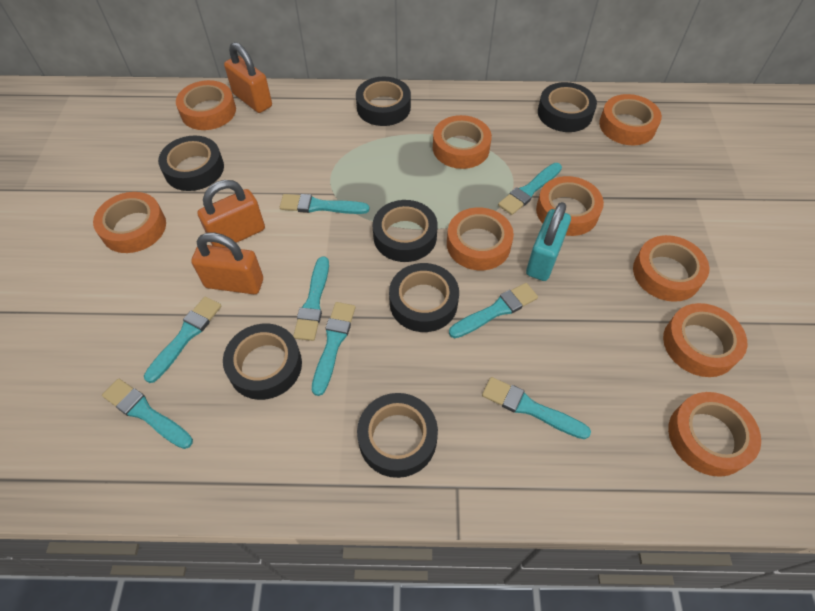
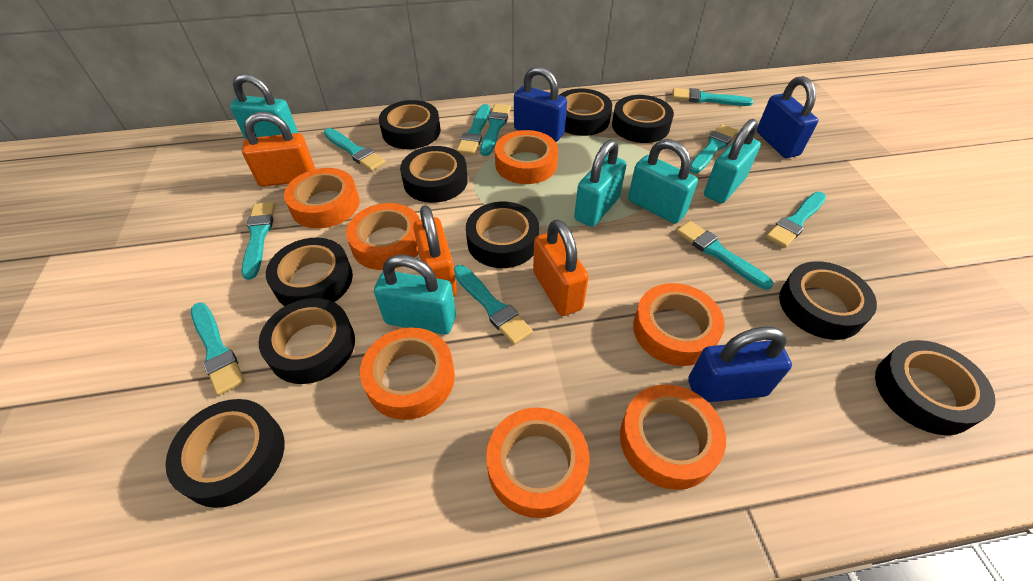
black tape: [158,135,224,191] [223,324,302,400] [356,77,411,126] [357,393,438,478] [373,200,438,262] [389,263,459,332] [538,82,597,132] = 7 -> [165,399,284,508] [259,298,355,384] [266,238,353,306] [379,100,441,149] [400,146,468,203] [466,202,539,268] [559,89,612,136] [612,95,674,143] [779,261,877,340] [875,340,995,435] = 10
blue padlock: none = 0 -> [514,66,567,142] [688,327,792,402] [757,76,818,158] = 3
orange tape: [93,192,166,253] [176,80,236,130] [433,115,492,169] [447,207,514,270] [536,176,604,236] [599,94,662,145] [633,235,709,302] [663,303,747,377] [668,392,761,477] = 9 -> [284,168,360,228] [346,203,420,270] [360,327,455,420] [486,407,590,518] [495,130,558,184] [620,385,726,490] [633,283,725,366] = 7
turquoise brush: [102,379,193,449] [144,297,222,383] [280,194,369,214] [293,256,329,341] [312,302,355,396] [449,283,538,338] [482,377,591,439] [498,163,562,215] = 8 -> [191,303,245,396] [241,202,275,280] [324,128,385,171] [454,265,533,345] [457,104,490,155] [480,104,511,156] [673,88,754,106] [676,221,773,290] [690,124,737,173] [766,192,826,248] = 10
turquoise padlock: [526,202,571,281] = 1 -> [230,73,298,139] [374,255,456,335] [574,139,627,227] [628,139,698,224] [704,119,761,204] = 5

